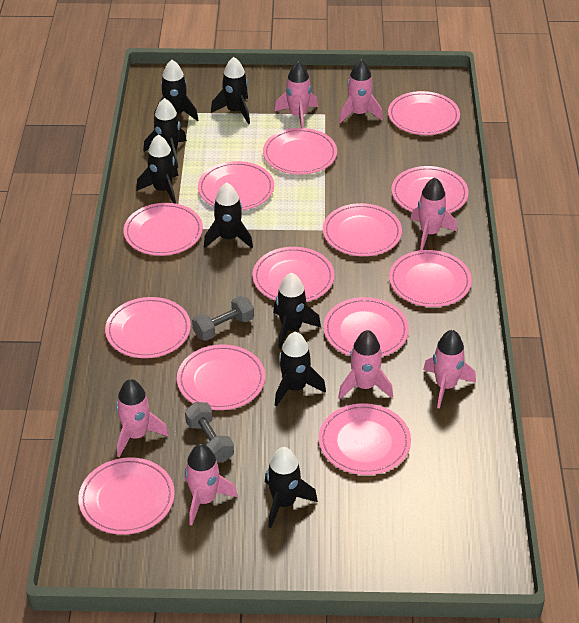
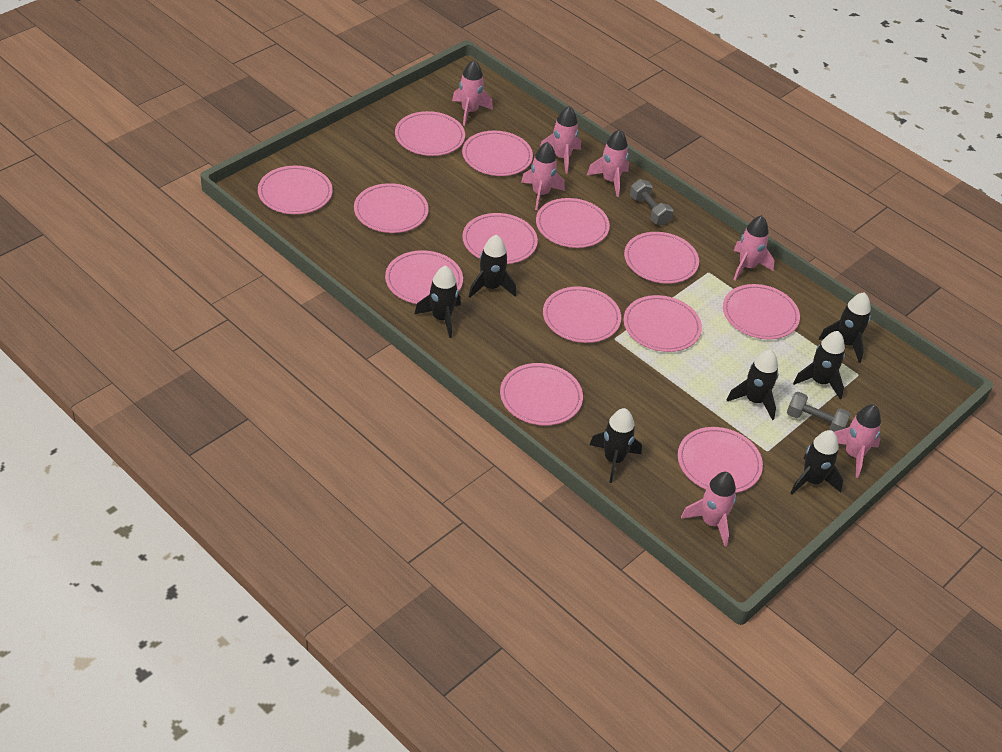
black rocket: [136,135,178,204] [143,98,187,168] [154,60,198,121] [204,182,253,248] [211,57,250,124] [265,447,318,528] [273,272,321,349] [274,332,326,407] = 8 -> [415,266,461,338] [469,235,516,298] [590,408,642,483] [727,349,779,420] [790,430,843,494] [793,331,845,400] [819,292,871,363] = 7

